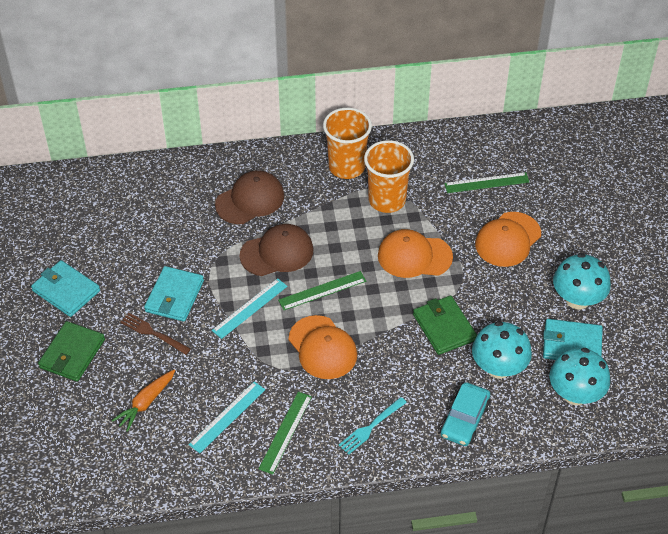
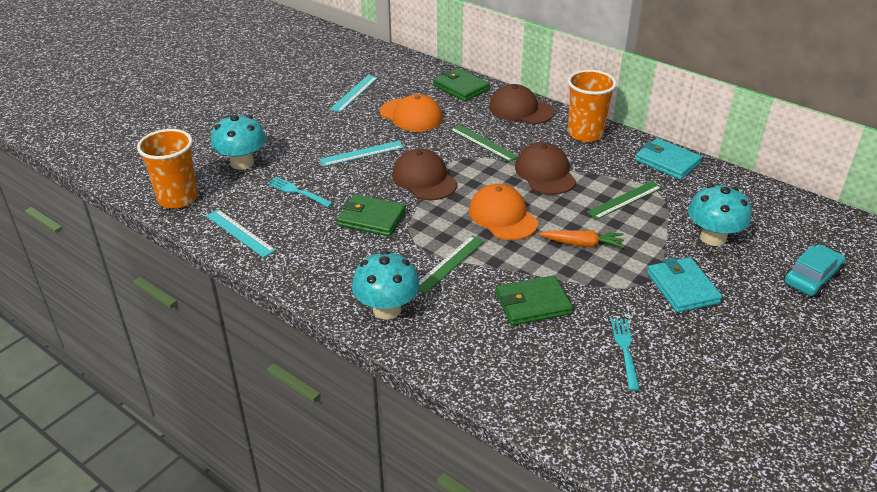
brown cap: [215,170,284,224] [240,224,313,276] = 2 -> [392,149,457,200] [489,84,554,124] [515,142,576,195] = 3
brown fork: [120,313,191,355] = 1 -> none = 0
green wallet: [38,321,105,382] [413,296,477,355] = 2 -> [337,194,406,237] [433,68,490,101] [496,275,573,326] = 3
orange cap: [289,315,357,379] [378,229,453,278] [475,212,541,267] = 3 -> [380,94,443,132] [469,184,538,240] = 2
turquoise fork: [338,397,407,455] = 1 -> [267,177,333,207] [611,319,640,391] = 2
turquoise ruler: [189,381,265,453] [212,278,287,339] = 2 -> [206,209,276,258] [320,141,404,166] [330,75,378,112] = 3
turquoise wallet: [31,260,100,317] [144,266,204,322] [543,319,603,360] = 3 -> [635,138,702,180] [647,257,722,313] = 2

